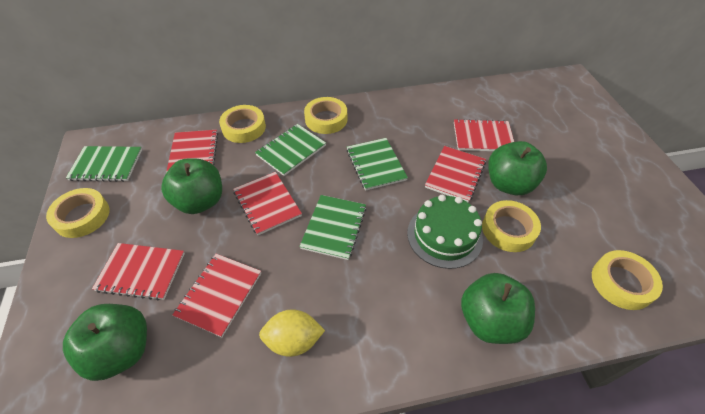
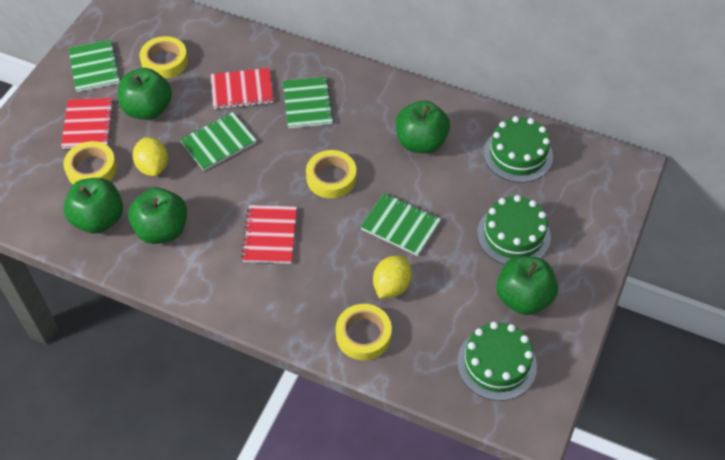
green apple: [63,304,147,381] [161,158,222,214] [461,273,535,344] [488,141,547,195] = 4 -> [63,178,123,234] [118,68,172,120] [128,188,187,244] [395,100,450,153] [496,256,558,315] = 5
green cake: [407,195,483,269] = 1 -> [457,322,537,401] [477,195,551,265] [483,116,553,183] = 3
red notebook: [92,243,185,300] [166,130,218,173] [172,254,261,338] [233,172,302,235] [425,146,486,203] [454,119,514,151] = 6 -> [61,98,114,149] [211,68,274,110] [241,205,297,264] = 3
yellow lemon: [259,309,325,357] = 1 -> [133,137,168,176] [373,256,412,298] = 2
yellow tape: [46,188,110,238] [219,105,266,143] [304,97,347,134] [482,200,541,252] [592,250,663,310] = 5 -> [63,141,117,185] [139,36,188,79] [306,150,356,198] [336,304,392,360] = 4

